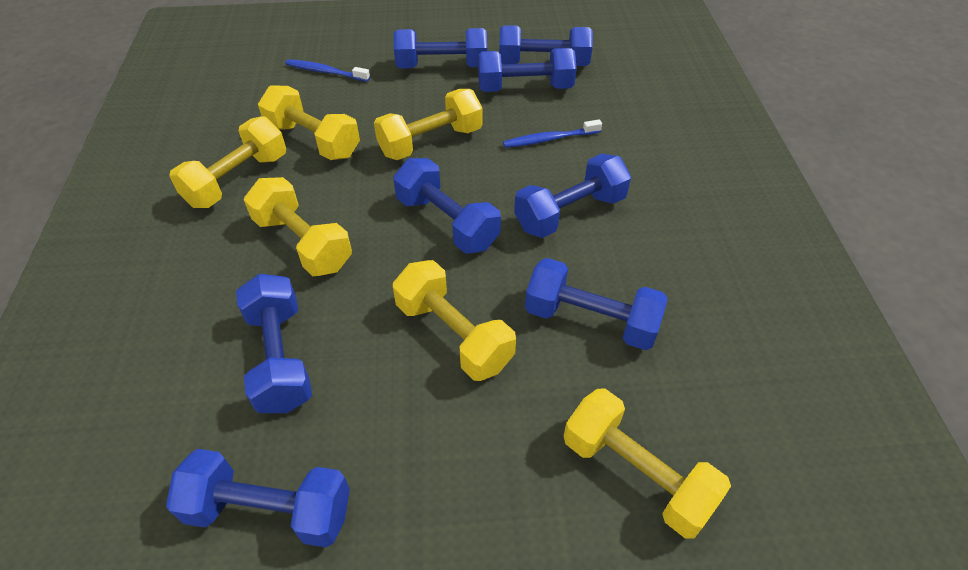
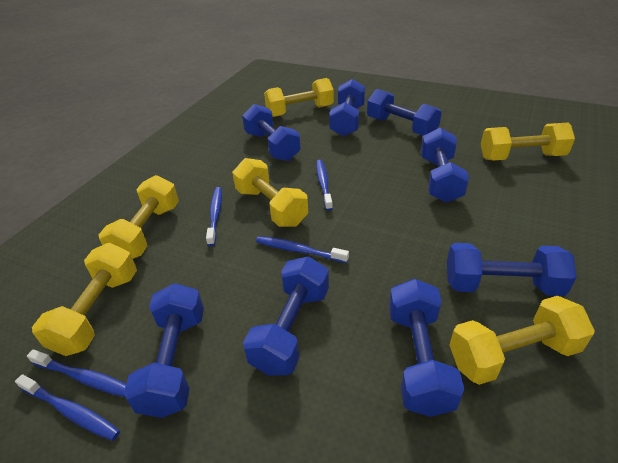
blue toothbrush: [285,59,370,82] [503,119,602,148] = 2 -> [15,374,120,441] [27,350,126,397] [206,187,222,246] [256,236,349,263] [316,160,333,211] = 5

